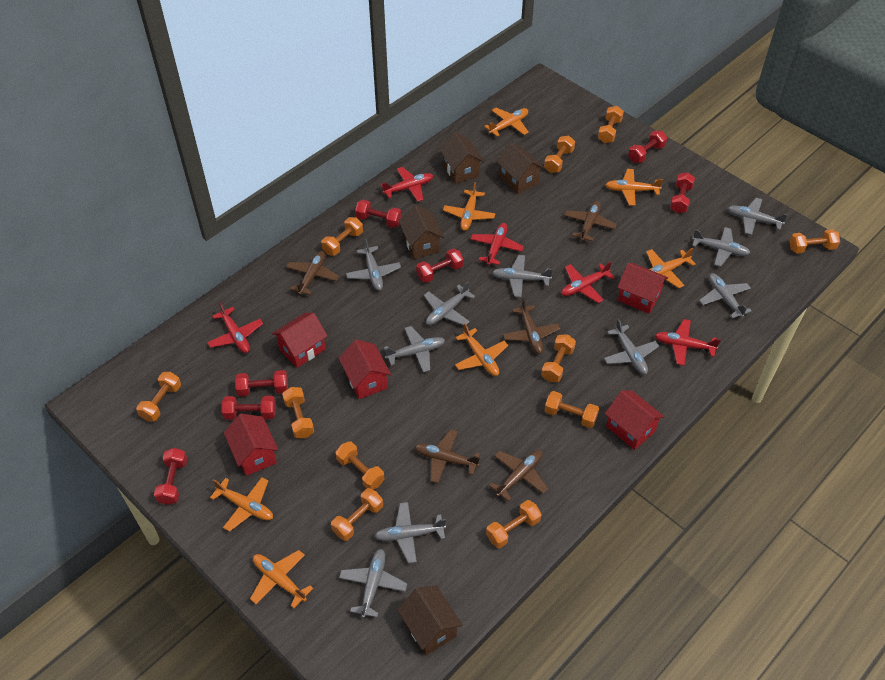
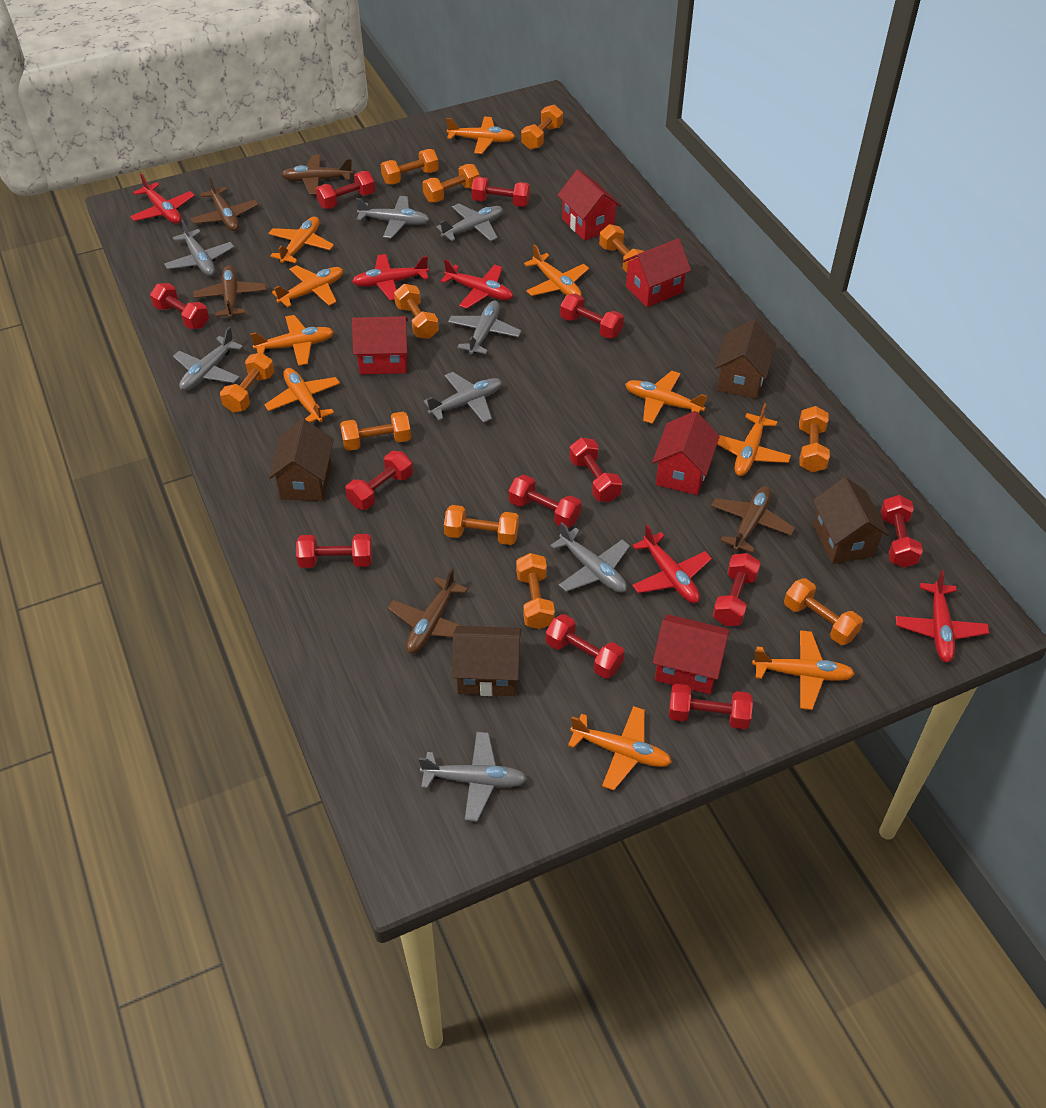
grey plane: [339,549,407,618] [346,239,401,291] [374,502,446,563] [384,326,445,372] [424,281,475,325] [492,255,553,297] [604,319,659,374] [692,227,750,267] [699,273,752,319] [728,198,788,235] = 10 -> [164,219,234,276] [173,327,243,391] [356,196,430,239] [419,732,527,822] [424,372,502,423] [436,203,503,241] [448,301,521,355] [550,522,630,593] = 8
orange plane: [210,477,273,532] [250,550,313,608] [443,182,495,231] [455,323,508,376] [484,108,529,137] [605,169,663,206] [646,248,696,288] = 7 -> [250,315,334,366] [264,368,340,422] [268,217,334,263] [272,265,343,308] [446,116,515,154] [524,244,589,296] [568,706,672,790] [625,371,707,424] [717,403,791,476] [752,630,855,710] = 10
red dumbbell: [154,448,187,505] [221,396,276,420] [235,370,288,396] [355,200,402,228] [416,248,464,283] [628,131,667,163] [670,172,695,213] = 7 -> [150,283,209,329] [296,534,372,568] [316,171,375,209] [345,451,413,510] [471,177,530,207] [509,475,581,528] [546,614,624,679] [560,294,624,339] [569,438,622,502] [669,684,753,729] [713,553,761,626] [880,495,923,568] = 12

